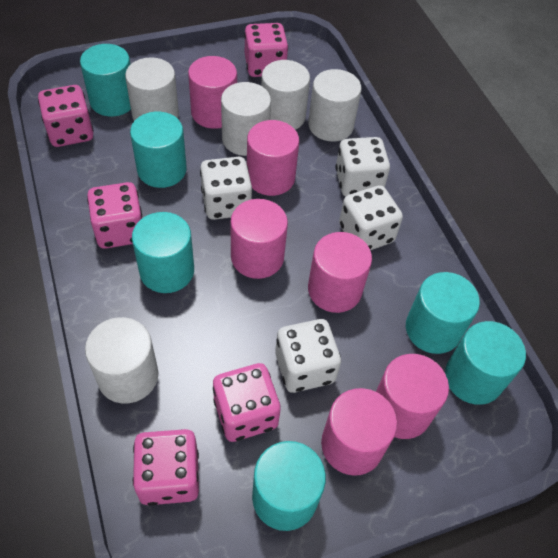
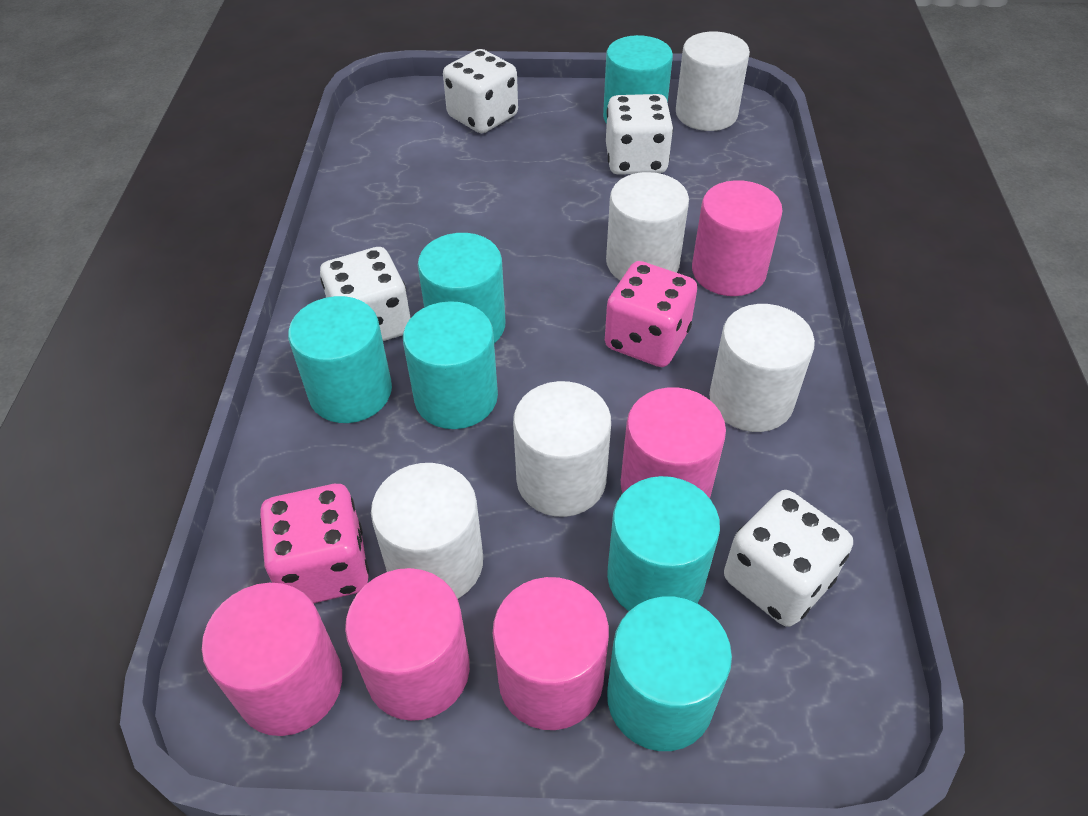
pink cylinder: [188,56,237,129] [230,199,288,279] [247,120,299,196] [308,232,372,313] [321,388,397,476] [376,354,449,439] = 6 -> [202,583,342,736] [345,568,470,721] [493,577,609,730] [621,387,726,498] [692,180,783,296] = 5
pink dice: [38,85,94,147] [87,182,142,249] [133,429,199,506] [213,363,281,442] [244,23,288,77] = 5 -> [260,484,369,604] [605,261,697,367] = 2

